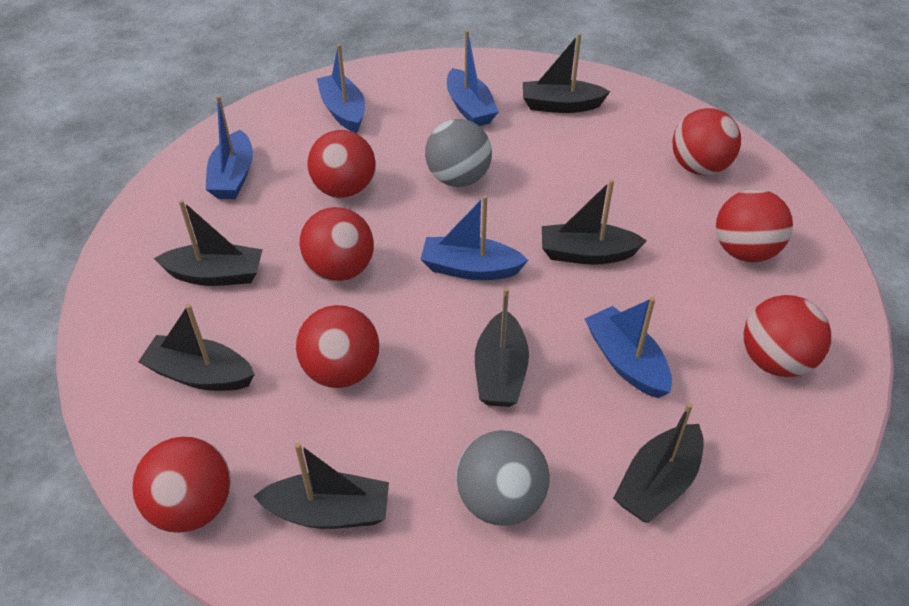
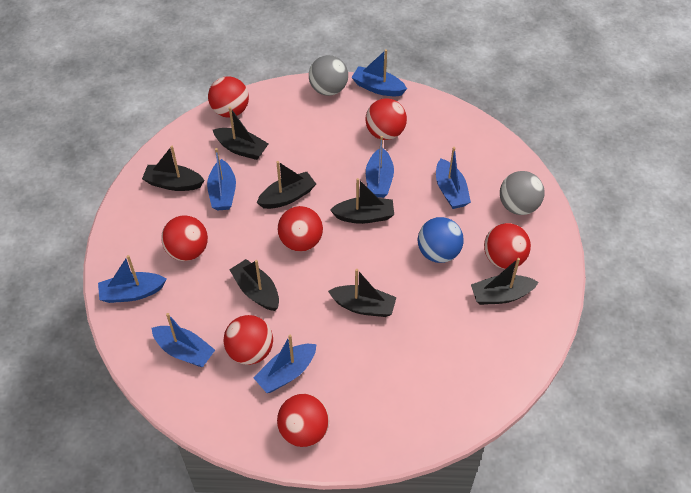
blue ball: none = 0 -> [418,217,464,263] = 1
blue boat: [205,95,253,199] [317,44,365,133] [420,195,528,280] [447,30,499,126] [584,297,672,398] = 5 -> [98,255,167,303] [152,313,215,367] [207,148,236,210] [253,335,316,393] [351,49,407,96] [366,136,394,198] [436,147,471,209] = 7

